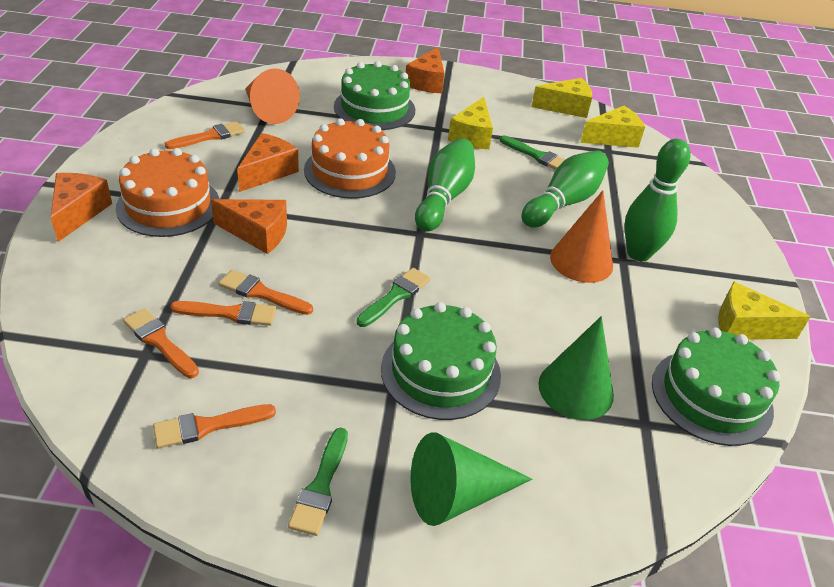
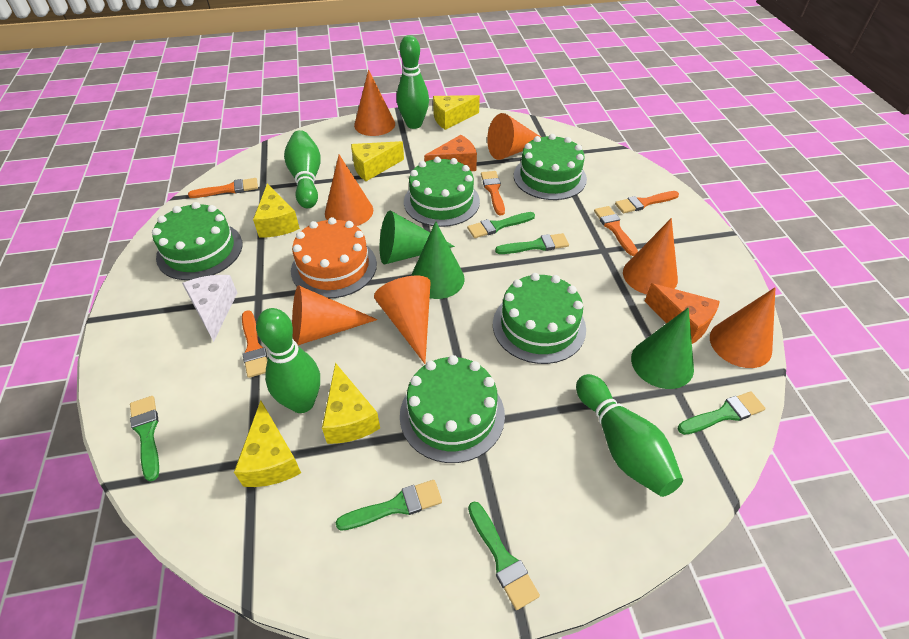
green bowling pin: [415,138,475,232] [521,150,609,228] [625,139,690,261] = 3 -> [256,308,320,413] [284,130,321,208] [397,35,429,129] [576,374,683,497] = 4
green brush: [288,428,348,536] [356,268,430,327] [500,136,565,170] = 3 -> [130,396,159,482] [335,480,442,531] [467,212,535,238] [468,501,540,610] [495,233,569,254] [678,391,766,435] = 6
green cake: [334,61,415,130] [381,302,501,420] [652,328,780,446] = 3 -> [152,202,243,280] [400,355,505,463] [404,157,480,227] [493,273,586,364] [514,134,587,200] = 5
green cone: [410,432,532,526] [538,316,614,420] = 2 -> [380,211,455,265] [411,221,465,299] [631,308,694,389] = 3
orange cake: [116,148,219,237] [304,118,396,199] = 2 -> [291,217,377,298] = 1
orange cheese: [51,173,112,242] [211,199,287,254] [237,133,299,192] [406,47,444,93] = 4 -> [424,135,477,171] [645,283,720,344] = 2
orange cone: [245,69,300,124] [550,190,613,283] = 2 -> [292,285,378,345] [325,155,373,226] [354,70,395,136] [374,276,431,364] [487,113,541,160] [623,218,678,294] [710,288,776,368] = 7
white cheese: none = 0 -> [182,275,237,342] = 1
yellow cheese: [448,97,493,149] [531,78,592,118] [580,106,645,148] [718,281,810,340] = 4 -> [234,400,301,487] [253,184,300,238] [322,363,380,444] [351,141,404,181] [433,95,480,130] = 5

